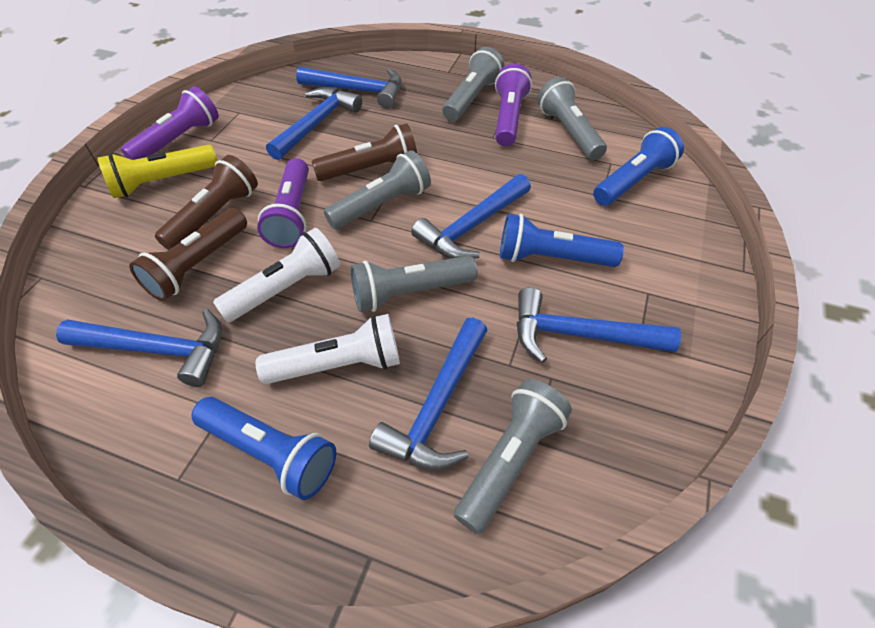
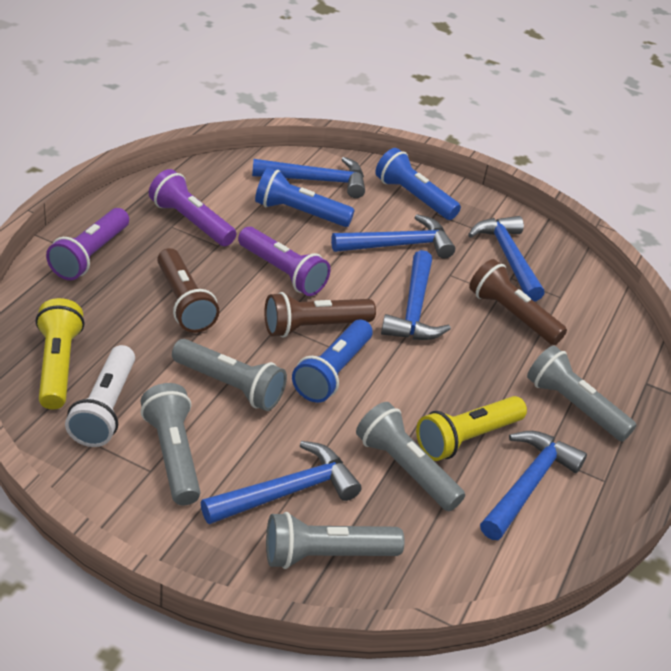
white flashlight: [213,228,340,322] [255,314,400,384] = 2 -> [65,345,135,447] = 1
yellow flashlight: [97,145,217,198] = 1 -> [36,298,85,409] [416,396,527,461] = 2

